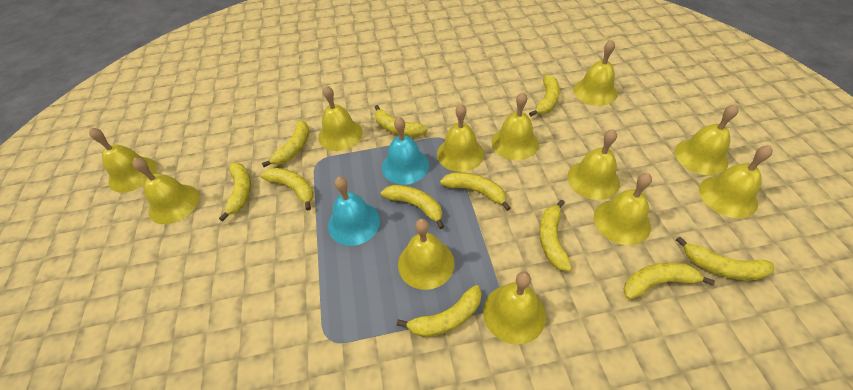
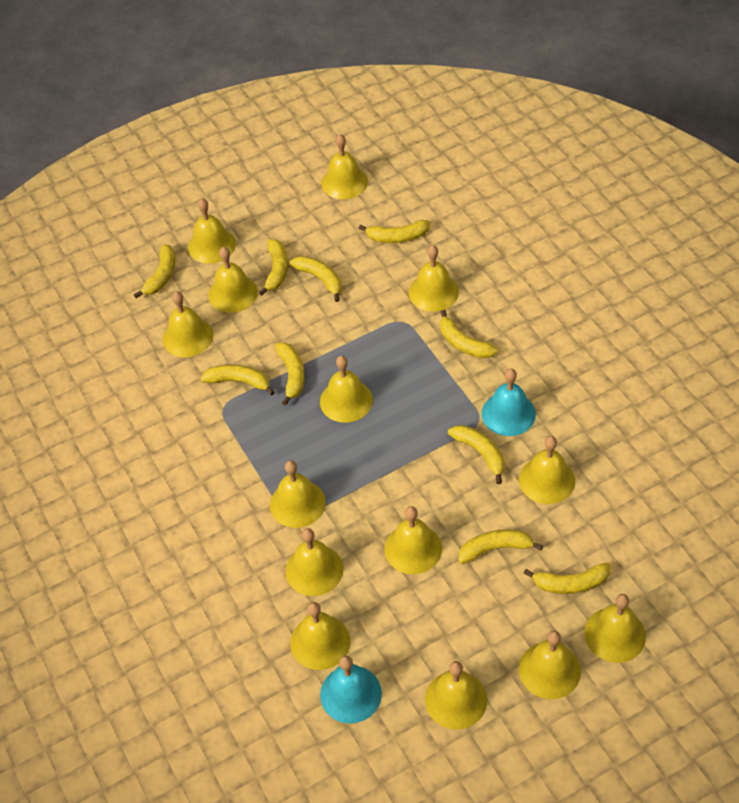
yellow banana: [219,163,251,221] [261,168,313,211] [262,120,309,167] [375,105,428,137] [381,185,444,229] [397,285,482,337] [440,172,511,211] [529,75,560,116] [539,200,572,272] [623,262,715,300] [676,236,774,280] = 11 -> [134,244,175,298] [200,364,275,395] [259,239,288,296] [275,342,305,406] [289,256,342,302] [359,220,430,243] [440,310,498,358] [448,425,505,484] [459,529,543,564] [523,563,611,594] = 10
yellow bell: [89,127,157,192] [133,158,200,224] [319,85,363,151] [398,219,455,290] [437,104,484,172] [483,272,546,345] [492,92,539,160] [567,129,620,200] [573,40,618,106] [594,173,652,245] [675,104,739,175] [699,145,773,218] = 12 -> [163,291,213,357] [188,198,236,264] [208,247,258,313] [270,460,326,528] [285,528,343,596] [290,602,350,670] [320,356,373,423] [321,134,368,199] [384,506,442,574] [409,245,459,312] [425,661,487,730] [519,436,575,504] [519,630,581,699] [584,594,646,663] = 14

